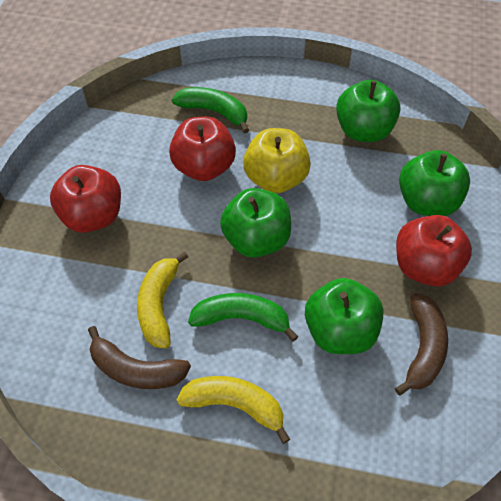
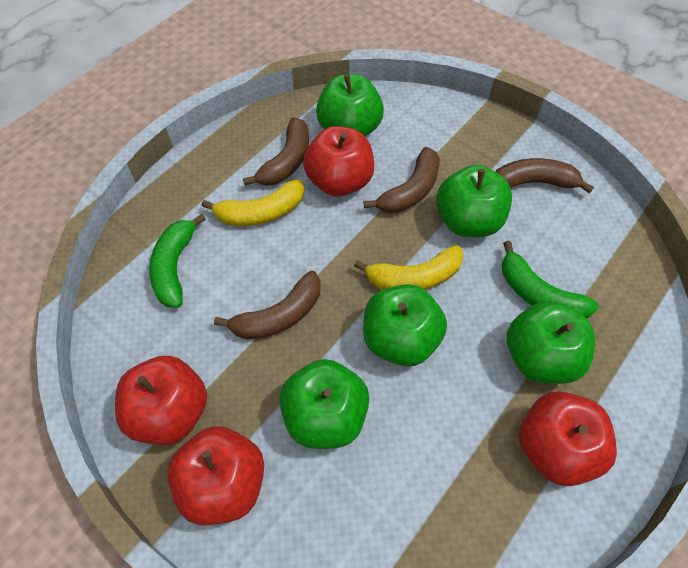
brown banana: [88,326,191,389] [395,293,448,396] = 2 -> [214,271,321,340] [243,117,309,186] [364,147,440,213] [495,158,594,194] = 4
green apple: [220,188,291,258] [305,278,384,354] [336,80,401,142] [399,150,470,216] = 4 -> [279,359,370,449] [316,74,384,136] [363,284,447,366] [437,165,512,237] [507,301,595,384] = 5
red apple: [50,165,121,233] [169,117,236,181] [396,215,472,287] = 3 -> [115,356,207,445] [167,426,264,525] [303,126,374,196] [519,391,617,486] = 4
yellow apple: [243,128,311,193] = 1 -> none = 0

